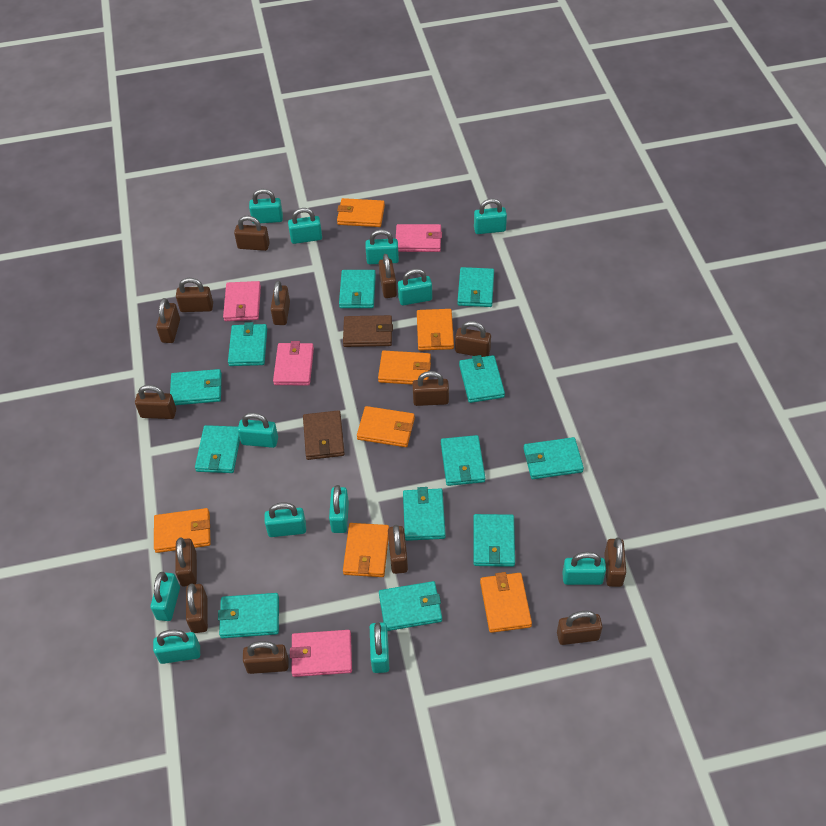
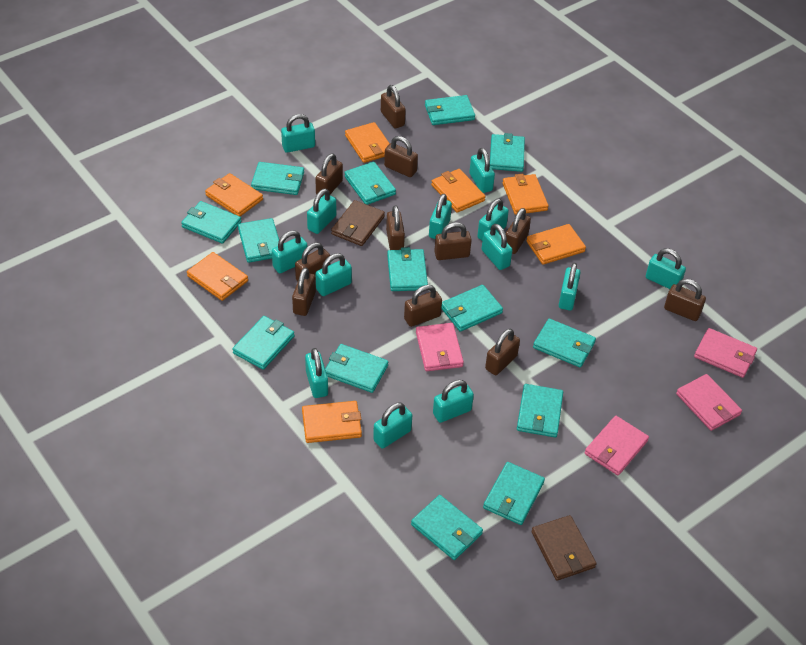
brown padlock: [135,385,176,419] [156,298,180,343] [175,537,197,586] [176,278,213,312] [186,583,208,633] [234,216,270,251] [243,641,288,674] [271,280,290,325] [379,254,397,298] [388,525,408,574] [412,371,449,406] [455,321,491,357] [557,611,602,645] [604,537,626,587] = 14 -> [292,267,316,316] [295,243,330,281] [315,153,343,197] [381,85,406,128] [384,136,418,177] [386,205,405,250] [404,285,442,327] [434,222,472,260] [485,329,520,375] [506,208,531,254] [664,279,706,321] = 11
turquoise padlock: [150,572,180,621] [153,630,200,664] [238,413,278,448] [249,189,283,224] [264,503,306,537] [288,208,322,244] [329,485,349,533] [365,229,399,264] [370,622,389,673] [398,269,432,305] [474,199,507,234] [562,552,606,585] = 12 -> [272,231,308,273] [281,114,315,153] [305,348,328,398] [307,189,336,234] [316,253,352,296] [373,402,412,449] [429,194,452,239] [433,380,474,423] [469,148,495,193] [477,199,509,240] [482,224,512,270] [559,263,581,310] [646,248,686,289] = 13
turquoise wallet: [170,369,222,405] [195,425,240,473] [218,593,279,638] [228,322,267,366] [339,270,376,308] [379,581,442,631] [403,487,446,541] [441,435,485,486] [457,267,494,307] [459,355,505,403] [473,514,515,567] [524,437,584,479] = 12 -> [181,201,241,244] [232,316,295,370] [238,218,279,263] [251,162,304,195] [325,344,388,393] [344,162,396,205] [387,247,428,291] [411,495,483,560] [425,95,475,125] [441,285,503,332] [483,462,545,525] [490,133,525,172] [517,384,563,437] [533,319,596,367] = 14

